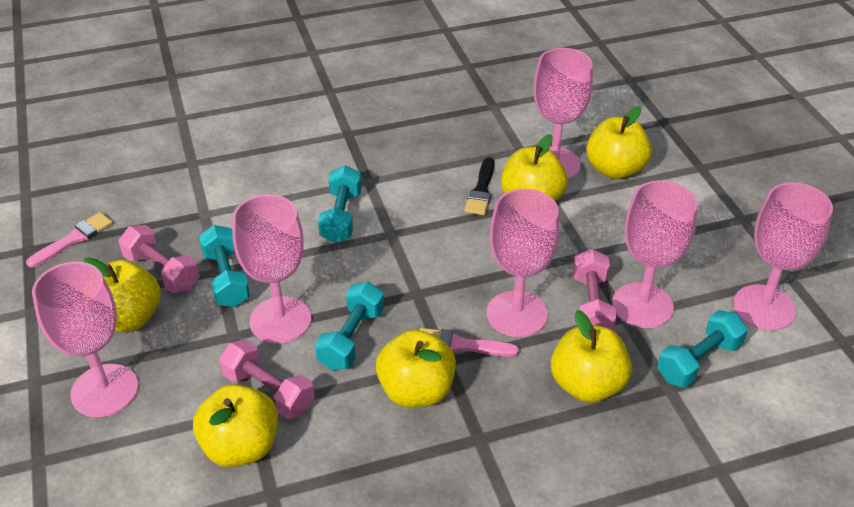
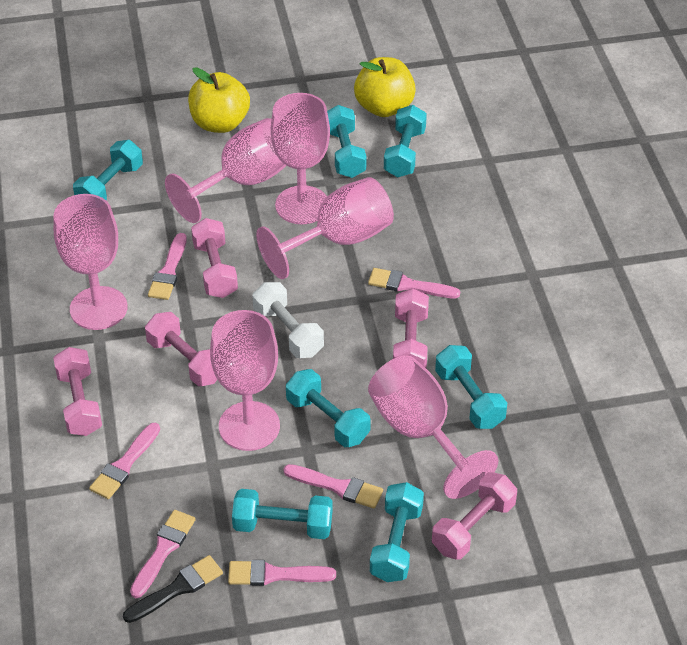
pink brush: [26,212,113,267] [420,328,519,357] = 2 -> [89,422,160,499] [130,510,196,598] [148,233,187,300] [228,560,336,586] [283,464,383,509] [368,268,460,298] = 6
pink dumbbell: [119,225,200,293] [219,339,315,419] [573,249,617,331] = 3 -> [53,347,102,436] [145,312,217,386] [191,218,238,298] [393,288,429,369] [432,472,517,560] = 5
turquoise dumbbell: [199,225,250,307] [315,282,384,370] [318,165,362,243] [657,310,748,388] = 4 -> [73,140,143,201] [232,489,333,539] [286,369,371,447] [327,105,367,178] [370,482,424,582] [384,105,427,178] [435,345,507,429] = 7
white dumbbell: none = 0 -> [252,282,324,358] = 1
yellow apple: [84,257,161,332] [193,384,278,467] [376,330,456,408] [501,134,568,202] [551,310,632,403] [587,106,652,179] = 6 -> [188,67,250,133] [354,57,416,117] = 2

